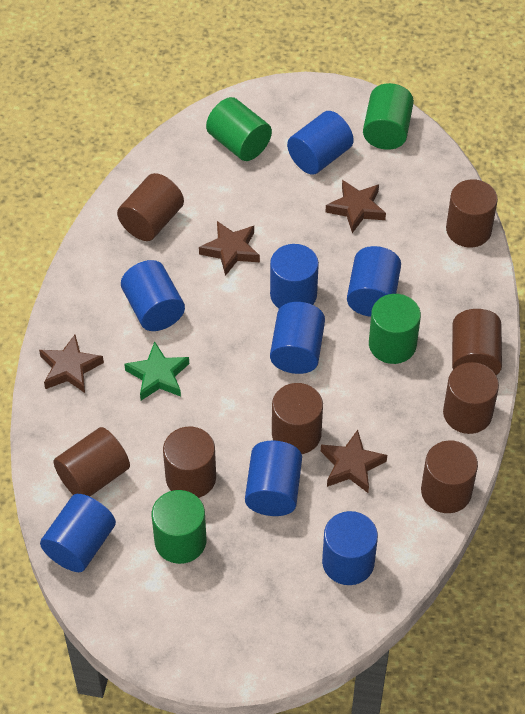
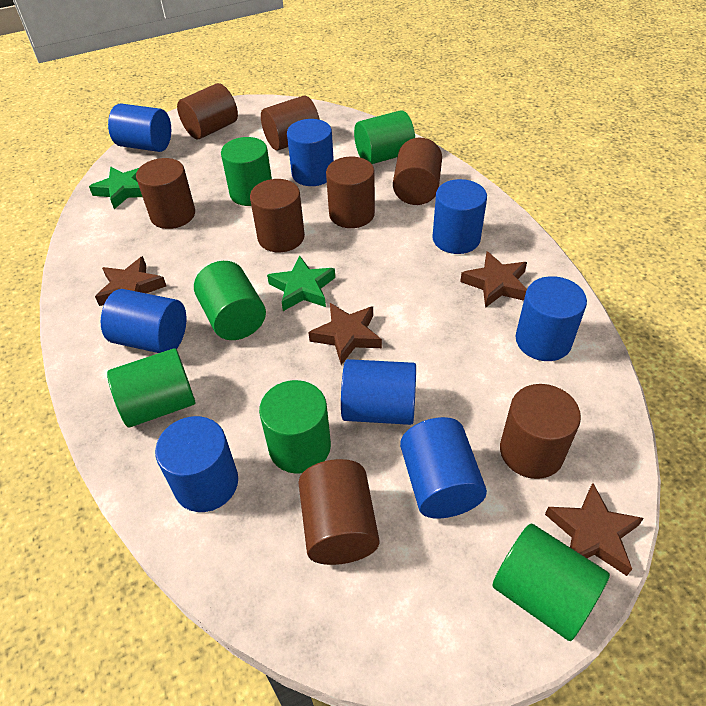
green cylinder: [152,490,207,564] [206,97,272,161] [363,83,414,150] [369,294,421,364] = 4 -> [107,348,195,428] [194,261,266,340] [221,137,272,206] [259,380,331,474] [354,110,415,164] [492,523,610,641] = 6
green star: [124,341,189,401] = 1 -> [89,167,142,209] [267,256,335,311] = 2

